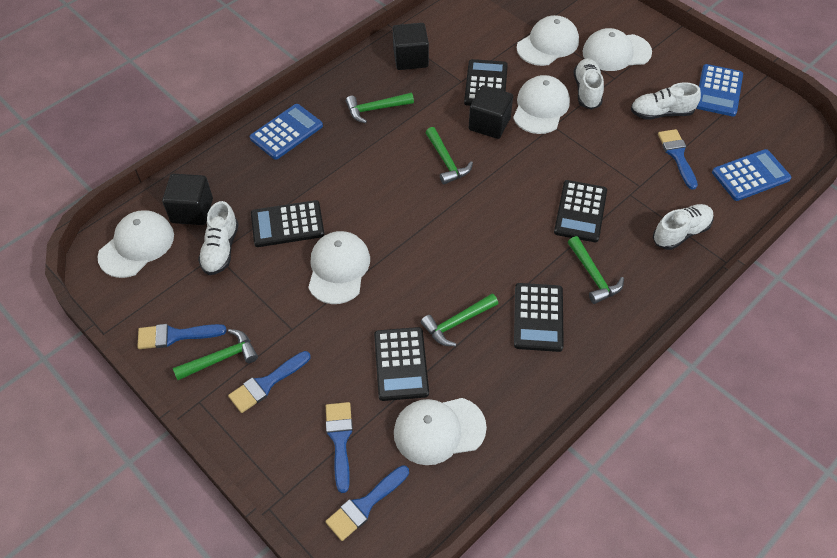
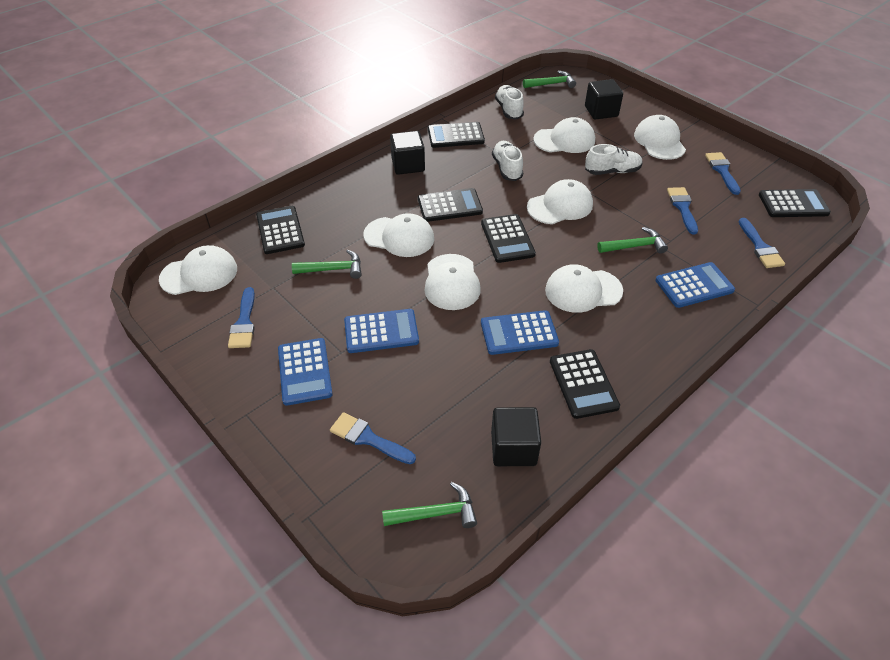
black calculator: [251,200,324,247] [374,327,429,401] [464,59,508,106] [514,283,564,352] [554,180,607,242] = 5 -> [256,206,305,254] [418,188,483,222] [428,122,485,148] [481,214,536,263] [550,349,620,419] [759,189,831,217] = 6
blue calculator: [250,104,323,160] [696,64,743,117] [712,149,792,201] = 3 -> [278,338,333,406] [344,309,419,353] [481,310,559,355] [655,262,735,308] = 4
green hammer: [173,329,258,380] [346,93,414,123] [421,294,498,346] [425,127,473,185] [568,236,624,304] = 5 -> [292,250,362,279] [382,482,477,528] [523,71,576,88] [597,227,668,254] = 4
white cap: [97,210,174,278] [308,231,370,304] [394,398,487,465] [513,75,570,134] [517,15,579,66] [582,28,652,71] = 6 -> [159,245,237,295] [363,213,434,257] [424,254,481,310] [527,179,593,224] [533,117,595,153] [545,264,623,313] [634,115,686,160] = 7
white shoe: [198,201,239,275] [574,58,604,110] [631,82,701,120] [653,204,714,250] = 4 -> [492,141,523,181] [495,85,524,120] [585,144,643,175] = 3

